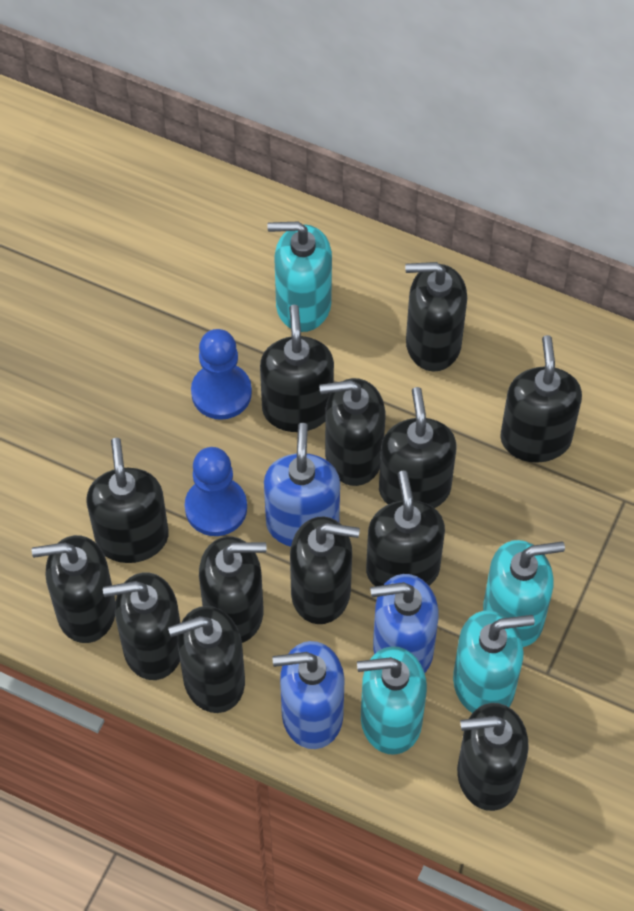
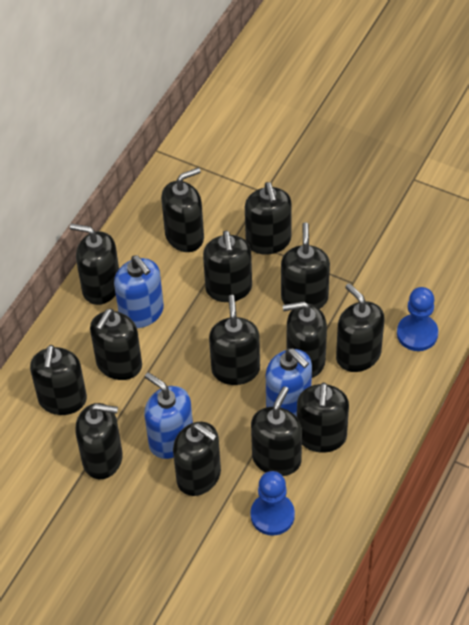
black soap dispenser: [32,535,115,643] [86,438,169,563] [103,572,180,680] [168,606,245,713] [199,536,266,643] [260,305,334,432] [290,517,360,624] [319,378,385,486] [366,471,445,586] [379,387,456,508] [405,262,467,372] [457,703,529,811] [500,335,582,463] = 13 -> [30,345,87,415] [70,223,119,305] [75,403,123,479] [90,309,142,380] [161,167,204,252] [173,422,221,496] [203,231,252,302] [209,295,260,385] [245,182,292,254] [251,386,302,476] [281,222,330,309] [283,301,327,378] [297,383,349,453] [336,283,384,372] = 14
turquoise soap dispenser: [267,222,332,332] [357,646,427,755] [453,611,535,713] [483,540,565,647] = 4 -> none = 0

